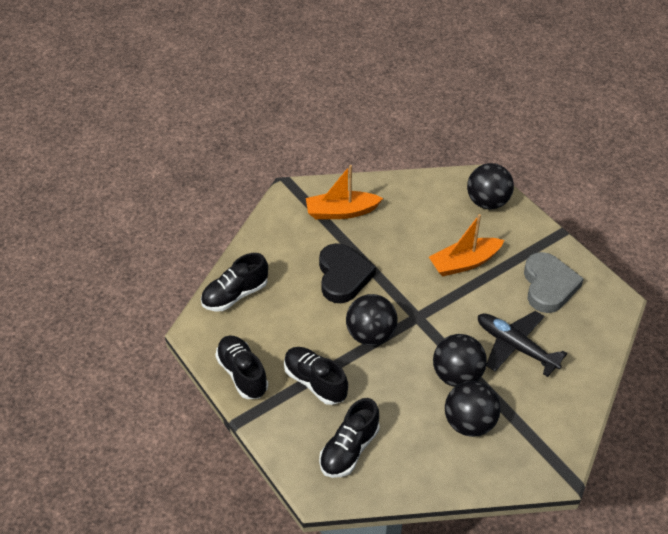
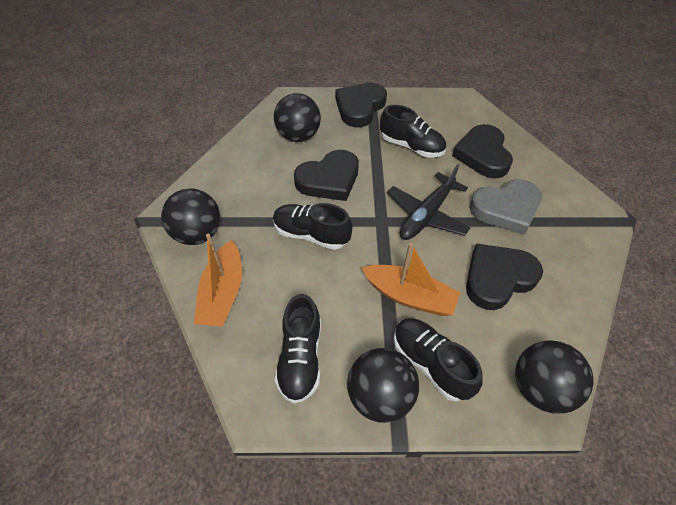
black heart: [319,243,376,303] = 1 -> [294,150,359,201] [335,83,387,127] [452,124,513,179] [466,243,543,310] = 4

